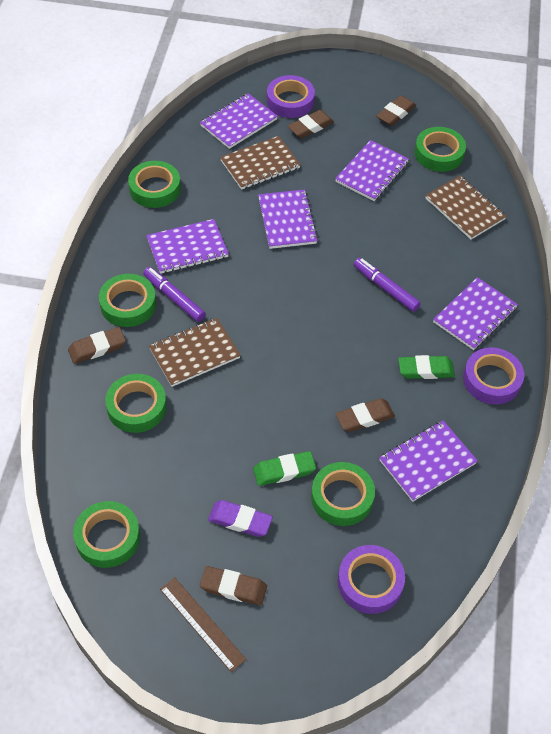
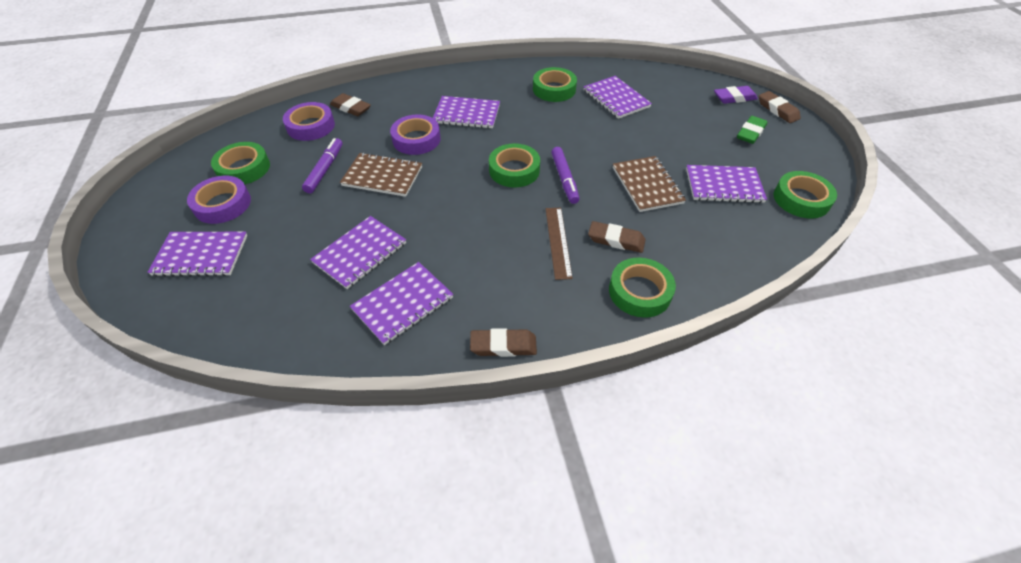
brown eraser: [68,327,126,364] [200,566,267,606] [288,110,334,138] [336,398,395,432] [376,96,416,126] = 5 -> [330,93,371,116] [470,328,537,357] [588,221,646,253] [759,91,801,123] = 4
brown notebook: [149,318,241,387] [220,136,301,190] [425,176,507,239] = 3 -> [340,152,422,197] [613,156,686,212] = 2
green eraser: [253,451,316,486] [398,355,455,379] = 2 -> [737,116,767,144] = 1
green tape: [73,501,140,568] [99,274,156,327] [105,374,167,433] [128,161,181,208] [311,462,375,526] [414,127,466,172] = 6 -> [211,142,270,184] [489,143,540,188] [533,67,577,102] [609,257,676,318] [774,171,837,219] = 5

